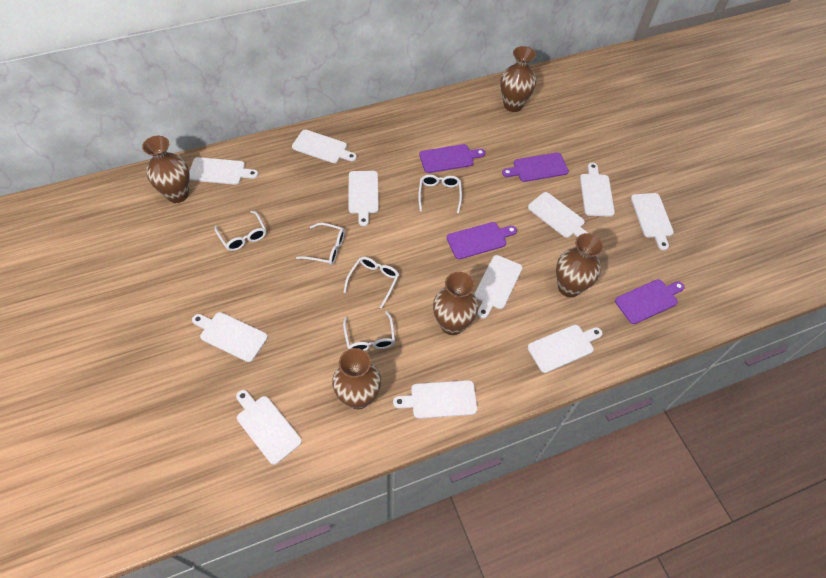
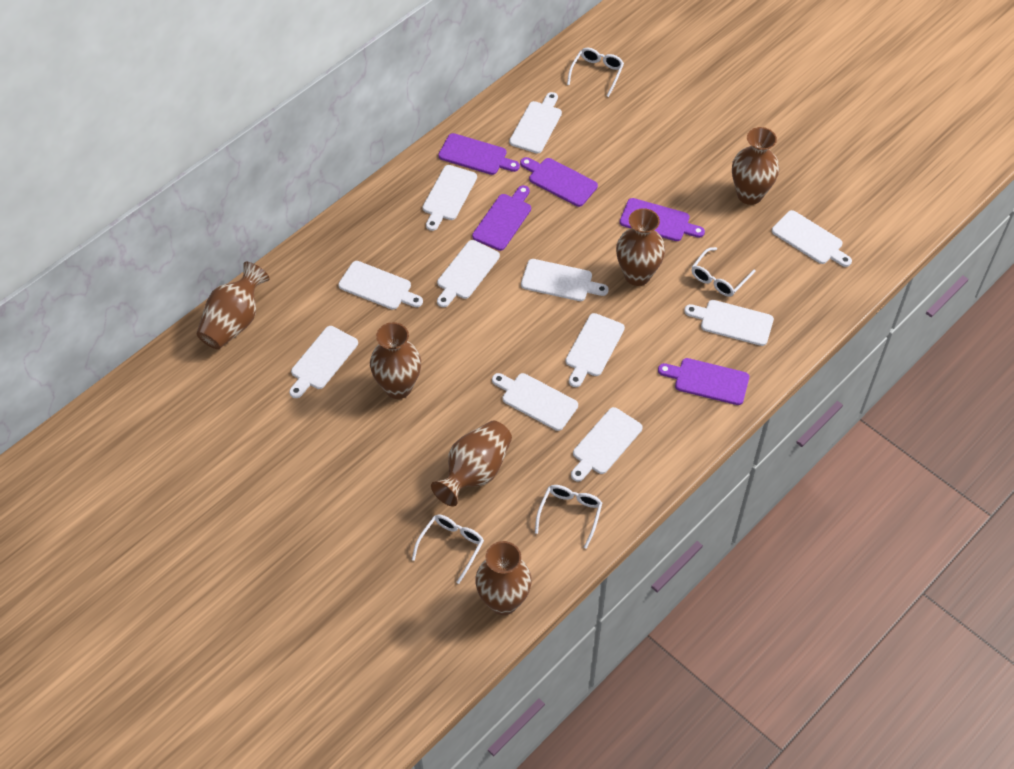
brown vase: [142,136,189,203] [332,348,381,409] [433,272,478,335] [500,46,536,112] [556,233,604,297] = 5 -> [196,262,270,349] [370,322,421,399] [431,421,512,507] [475,541,532,615] [616,208,665,286] [732,127,779,205] = 6
purple cutting board: [419,144,485,173] [447,222,517,259] [502,153,569,182] [615,279,685,324] = 4 -> [438,133,520,175] [472,185,531,251] [520,157,598,207] [620,198,705,241] [658,358,749,405] = 5
white glasses: [215,211,266,251] [296,223,345,265] [343,311,395,351] [344,257,399,308] [418,175,462,213] = 5 -> [412,515,484,584] [535,485,602,549] [567,48,624,97] [691,247,756,297] = 4

